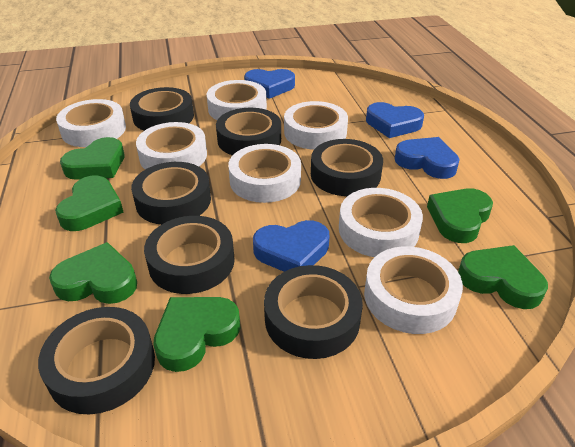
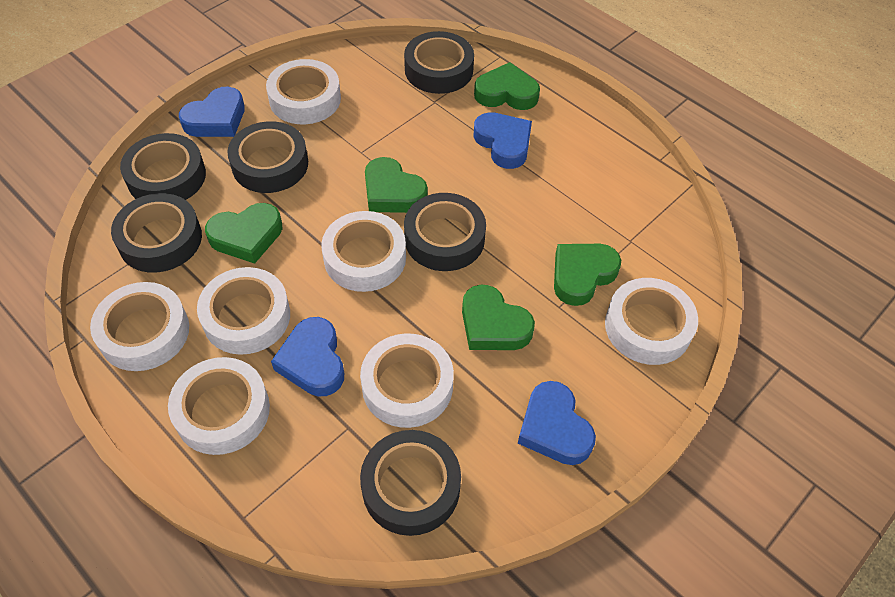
black tape: [38,307,155,415] [130,87,194,131] [131,162,211,225] [144,216,235,294] [216,108,281,155] [264,265,363,359] [311,139,383,196] = 7 -> [111,193,202,273] [120,133,206,200] [227,121,308,193] [360,430,461,536] [404,31,474,94] [404,193,486,271] = 6
green heart: [49,242,137,304] [55,176,124,231] [60,137,125,180] [154,297,240,372] [427,188,493,243] [458,245,548,309] = 6 -> [205,203,282,264] [365,157,428,213] [462,285,535,350] [474,62,540,110] [554,244,621,306] = 5

